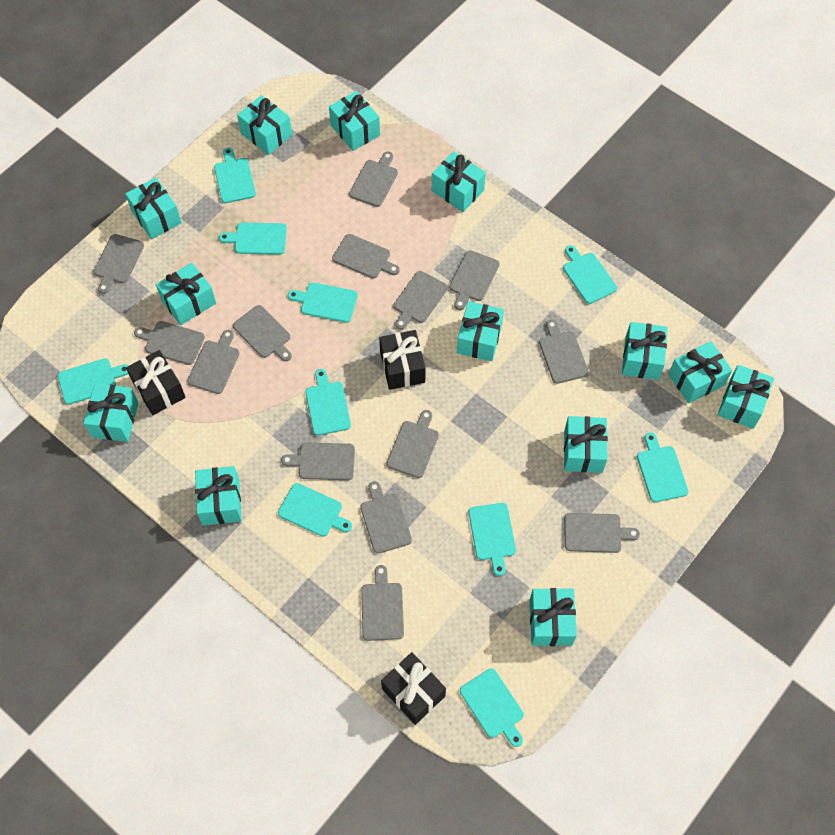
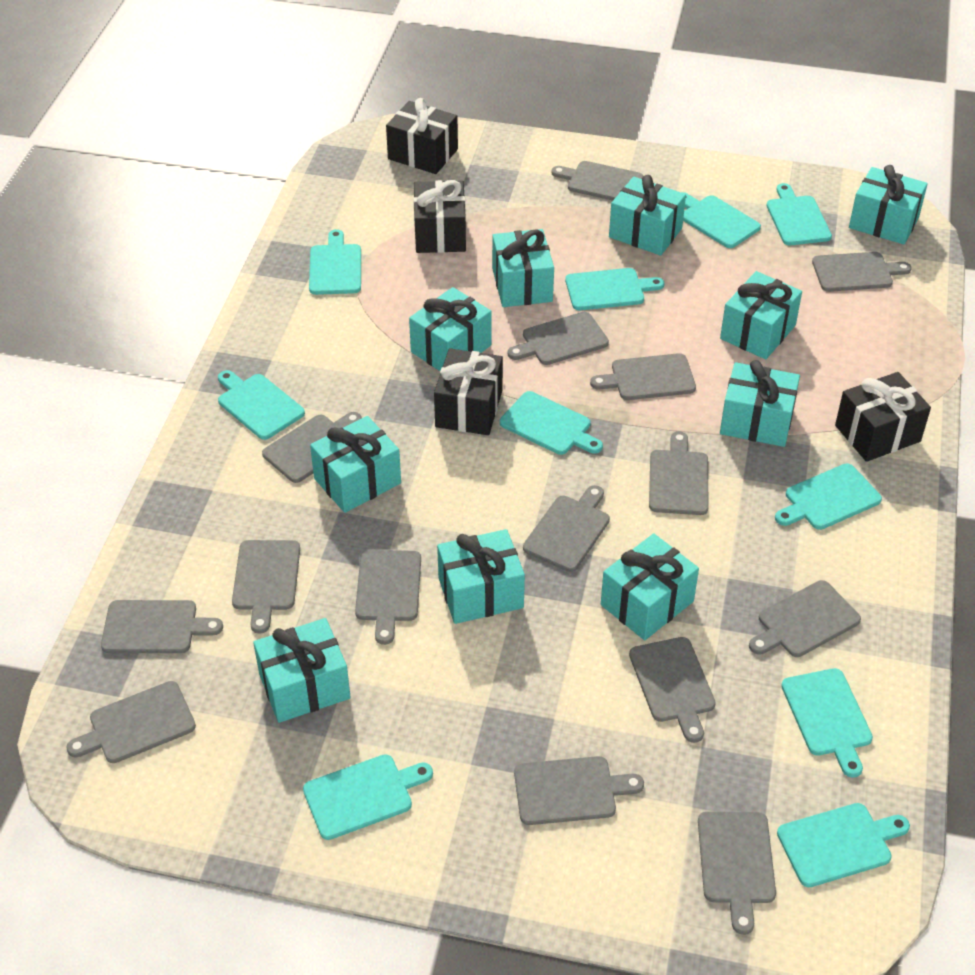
black gift: [126,350,186,415] [379,330,426,390] [381,652,446,725] = 3 -> [386,98,458,174] [414,180,466,253] [434,348,503,435] [835,372,931,462] = 4
grey cutting board: [93,234,144,294] [134,321,205,365] [187,330,239,394] [233,305,292,362] [281,442,355,480] [332,234,400,279] [349,152,398,207] [360,481,412,553] [361,565,404,641] [386,410,439,478] [394,271,448,330] [449,250,500,310] [539,320,589,384] [564,513,640,553] = 14 -> [66,681,196,763] [101,600,223,653] [232,540,300,634] [262,412,362,483] [355,550,421,645] [507,312,609,365] [514,756,644,825] [523,485,610,572] [551,161,643,201] [590,353,696,400] [629,637,716,743] [649,431,708,515] [698,811,776,935] [749,580,861,657] [812,252,912,292] = 15
turquoise gift: [83,383,139,442] [125,177,182,239] [156,263,216,325] [195,466,242,526] [237,95,292,155] [329,91,380,151] [432,151,486,212] [457,301,504,361] [530,588,577,646] [564,416,608,473] [622,322,668,380] [668,341,732,403] [718,365,774,429] = 13 -> [253,618,351,723] [310,416,401,513] [409,287,492,371] [437,529,525,624] [492,229,554,307] [601,533,699,640] [609,175,686,256] [720,271,802,359] [720,360,800,447] [849,165,928,245] = 10

